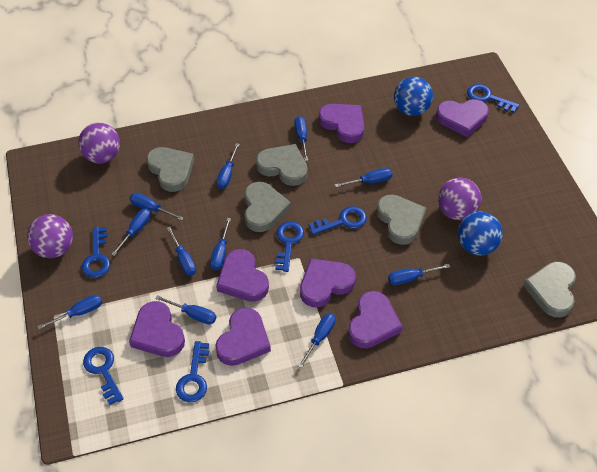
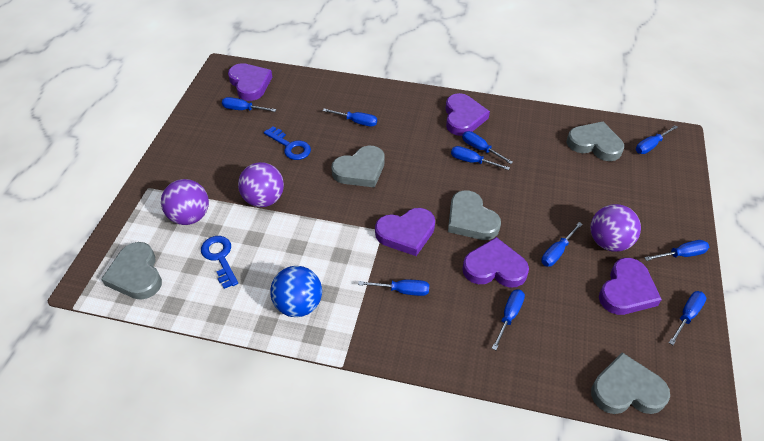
blue ball: [394,77,433,116] [458,212,503,256] = 2 -> [270,266,322,317] = 1
blue key: [82,227,110,278] [83,347,124,405] [176,341,209,402] [275,221,304,272] [309,206,367,235] [467,84,519,113] = 6 -> [201,236,238,289] [264,126,311,160] = 2
blue screwdriver: [38,295,102,330] [111,209,151,256] [130,193,184,221] [155,295,216,324] [167,227,196,276] [210,218,231,270] [216,143,239,189] [295,116,308,161] [298,313,336,368] [335,168,392,187] [388,264,450,285] = 11 -> [222,97,276,112] [323,109,377,127] [358,280,429,296] [451,146,510,170] [462,131,513,164] [492,289,525,350] [541,222,583,267] [636,125,678,154] [644,240,709,261] [669,291,706,345] = 10
purple heart: [129,301,185,357] [215,308,271,366] [216,249,269,302] [300,258,356,307] [319,104,364,143] [348,291,403,348] [436,99,489,137] = 7 -> [228,63,272,101] [375,208,435,256] [445,93,490,136] [462,237,529,288] [599,258,662,315] = 5

